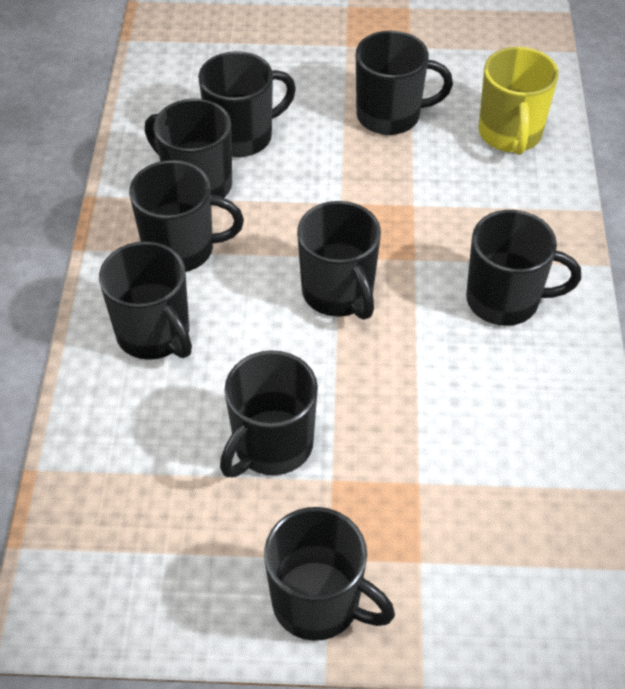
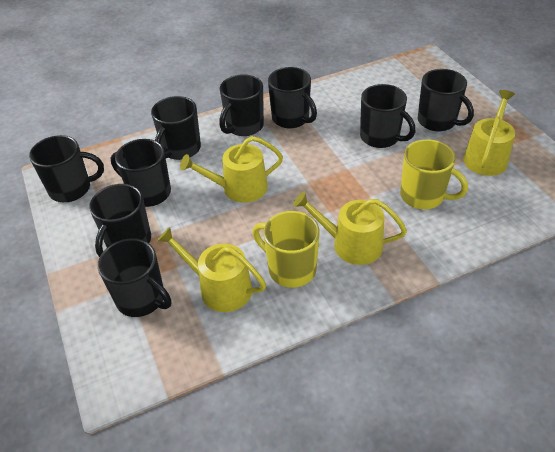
yellow mug: [479,47,559,155] = 1 -> [253,211,320,288] [400,139,468,209] = 2
yellow watering can: none = 0 -> [157,227,266,312] [180,136,283,203] [293,192,407,265] [463,90,515,176] = 4

